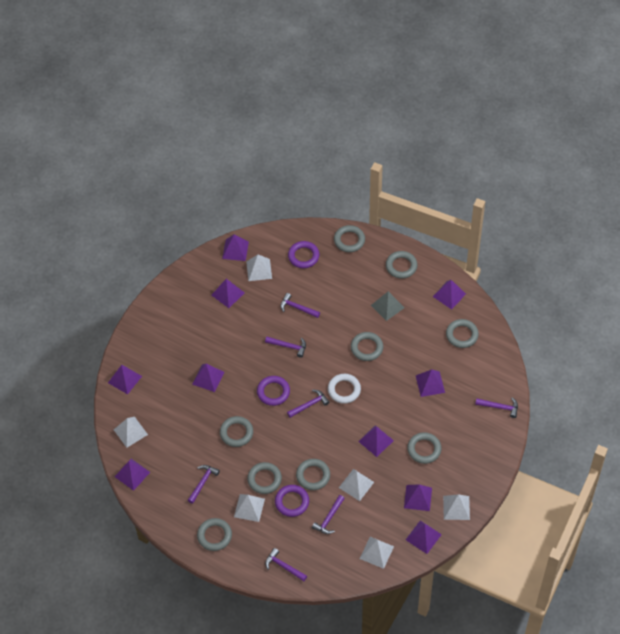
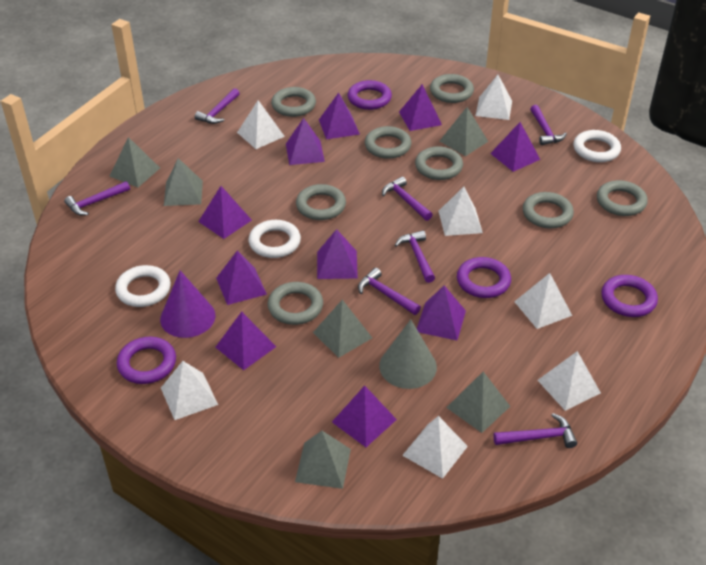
grey cone: none = 0 -> [379,319,437,389] = 1
grey pyramid: [371,291,404,321] = 1 -> [110,137,160,188] [164,158,203,206] [295,431,351,489] [313,300,372,358] [440,107,488,156] [446,372,510,433] = 6
grey ring: [197,518,232,551] [220,416,253,447] [247,462,282,494] [296,459,330,490] [334,225,365,252] [351,332,383,361] [386,251,417,279] [407,432,441,464] [446,319,479,348] = 9 -> [268,282,323,325] [271,87,316,117] [296,184,346,220] [365,126,411,159] [415,146,463,180] [430,74,474,103] [523,192,574,228] [597,180,648,216] = 8
purple cone: none = 0 -> [160,270,216,338] = 1
purple ring: [257,376,290,406] [275,485,309,517] [288,241,320,268] = 3 -> [117,337,176,384] [348,80,392,110] [457,257,511,298] [601,275,658,317] = 4
white pyramid: [114,417,148,448] [234,494,265,522] [246,255,272,281] [339,469,374,501] [360,537,394,569] [443,494,470,520] = 6 -> [161,361,218,420] [237,100,285,149] [402,416,468,479] [439,187,483,236] [475,75,512,120] [514,273,572,329] [538,351,601,411] = 7
white ring: [328,374,361,404] = 1 -> [115,265,171,307] [248,220,301,258] [573,130,621,162] = 3

